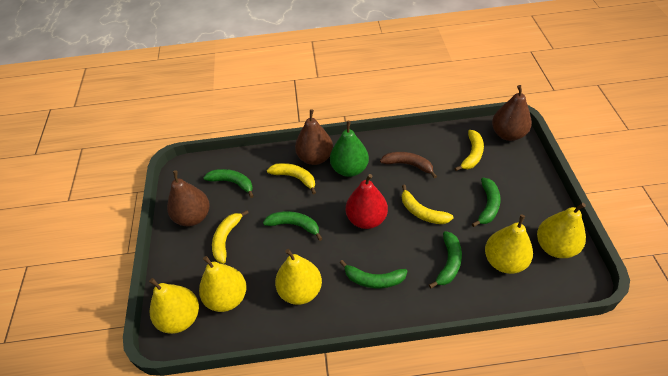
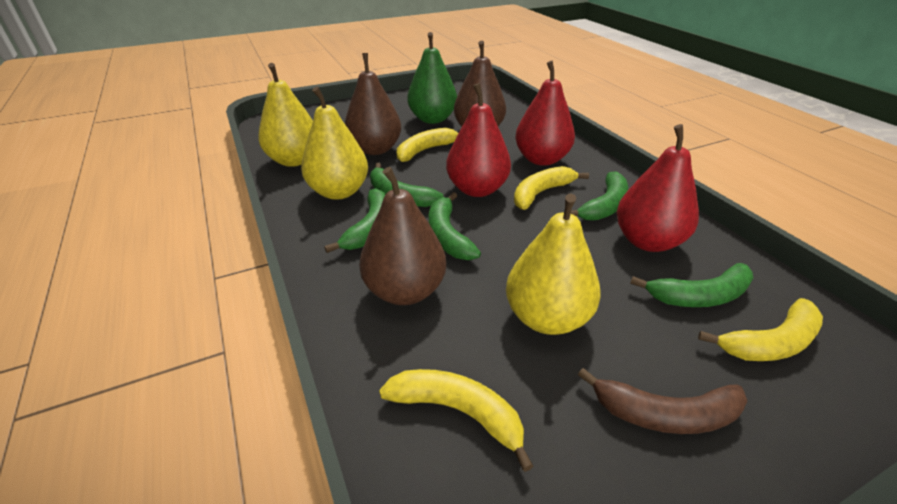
red pear: [346,174,388,229] = 1 -> [446,83,511,197] [515,61,575,166] [617,124,699,252] = 3
yellow pear: [149,278,199,334] [199,256,247,312] [275,249,322,305] [485,214,533,274] [537,203,586,258] = 5 -> [258,63,313,167] [301,86,368,200] [506,194,601,335] = 3

